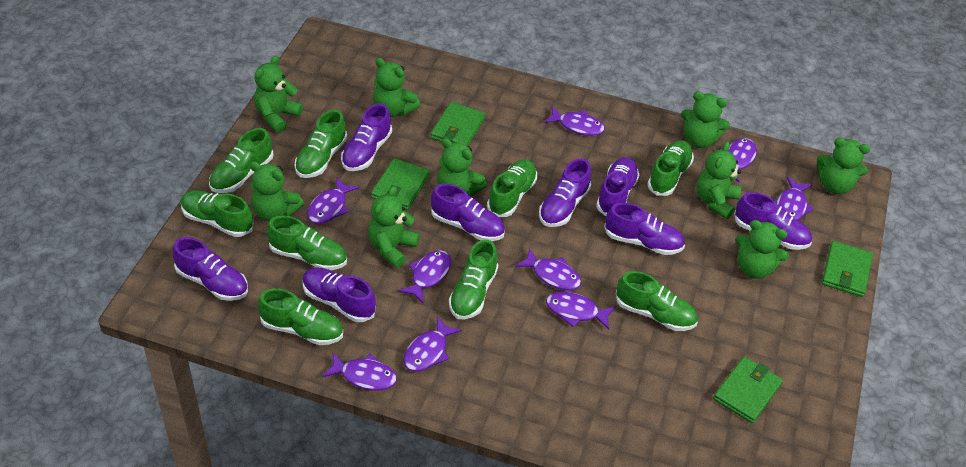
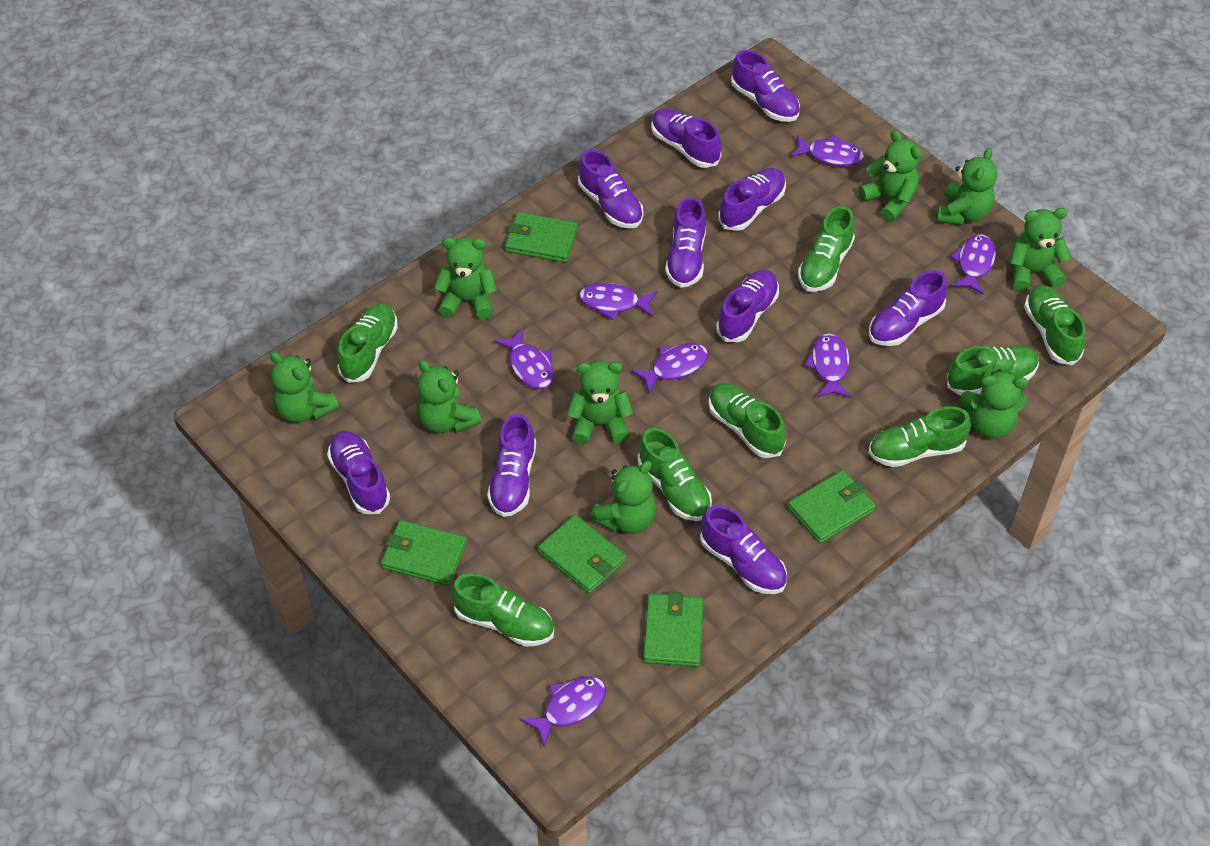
green shoe: [181,190,253,237] [209,128,274,193] [258,288,343,345] [267,215,347,270] [295,110,347,178] [449,239,498,319] [487,159,537,217] [616,271,698,331] [647,140,694,196] = 9 -> [337,303,398,383] [451,573,554,646] [638,428,712,521] [708,383,786,458] [798,206,855,292] [869,406,971,467] [947,346,1039,395] [1024,285,1086,365] = 8
green wallet: [371,158,430,210] [431,102,485,146] [713,356,783,423] [822,241,873,297] = 4 -> [381,520,467,586] [505,212,578,263] [538,514,626,594] [643,592,704,667] [788,470,876,544] = 5
purple fish: [307,177,359,224] [322,353,397,391] [398,250,451,303] [403,316,462,372] [515,248,581,291] [544,106,605,136] [546,292,615,330] [720,138,757,182] [776,177,814,220] = 9 -> [494,328,554,389] [521,676,606,747] [579,283,657,320] [631,343,709,393] [790,135,864,167] [804,334,851,398] [950,234,996,295] = 7
purple shoe: [173,237,248,301] [303,268,376,322] [341,104,392,171] [431,184,505,241] [539,158,591,227] [596,157,639,216] [604,203,685,255] [734,192,812,250] = 8 -> [327,431,390,514] [487,414,536,517] [578,149,643,229] [651,108,721,168] [665,197,706,288] [700,505,787,594] [716,270,779,342] [718,168,786,231] [731,50,800,122] [869,270,948,346] = 10

